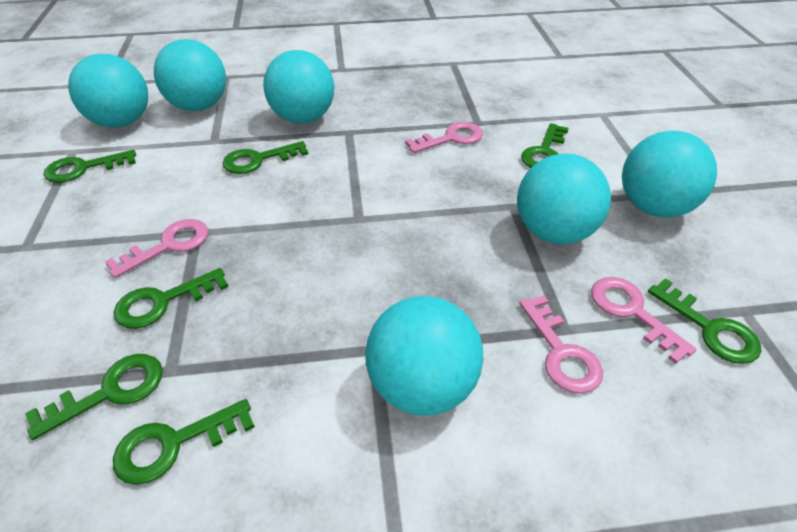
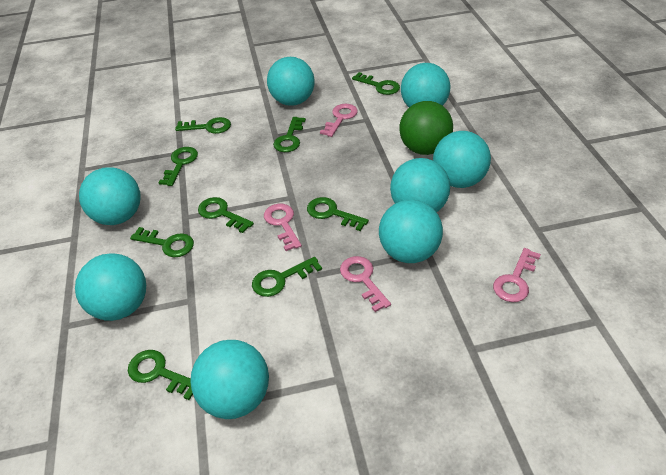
green ball: none = 0 -> [399,101,453,155] = 1
green key: [25,354,163,440] [43,150,136,183] [113,399,255,485] [114,268,229,329] [223,141,308,174] [521,123,569,168] [648,278,761,364] = 7 -> [128,350,193,400] [130,227,194,257] [158,147,198,186] [175,117,231,134] [198,197,254,233] [252,257,322,297] [273,117,306,152] [307,197,369,231] [352,72,400,95] = 9
turquoise ball: [68,54,148,128] [154,39,226,111] [263,50,334,123] [365,296,483,416] [517,154,611,244] [622,131,717,218] = 6 -> [75,253,146,321] [79,167,141,225] [190,340,269,419] [267,57,315,106] [379,200,443,263] [390,158,450,212] [401,63,450,107] [433,131,491,188] = 8

